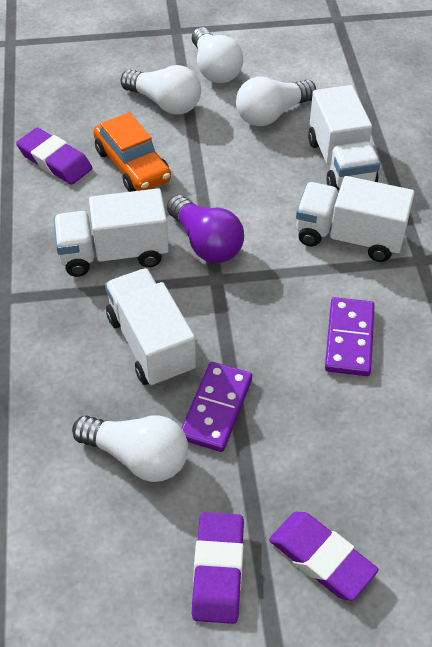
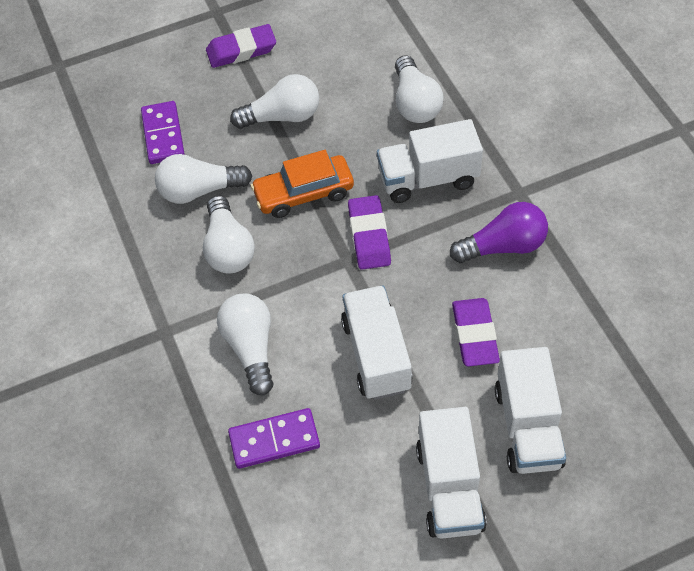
white light bulb: [72,415,188,482] [121,65,201,115] [192,27,243,83] [236,76,316,126] = 4 -> [155,154,252,204] [203,195,255,274] [217,294,274,396] [230,74,319,129] [395,55,444,123] = 5

